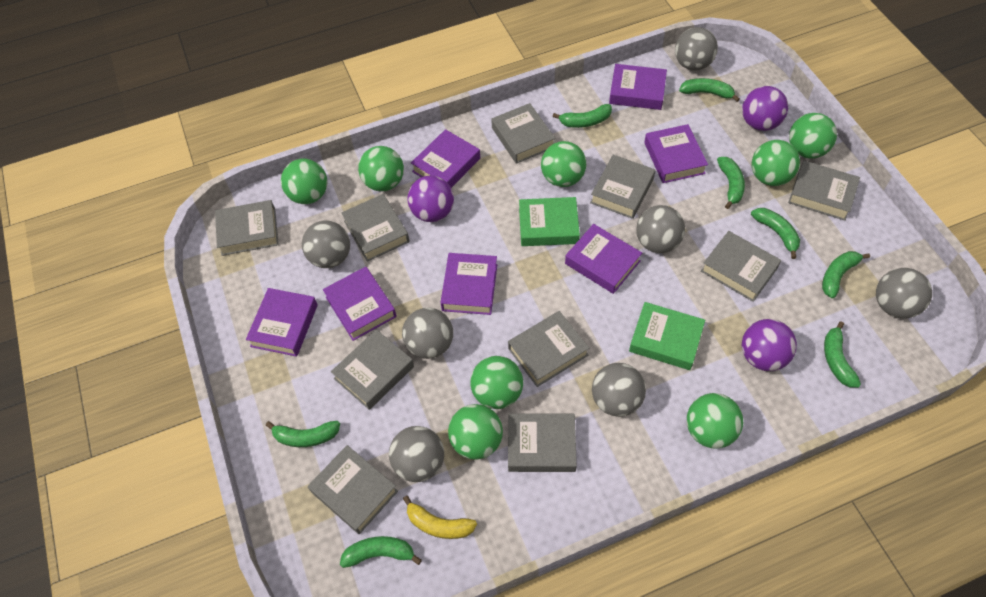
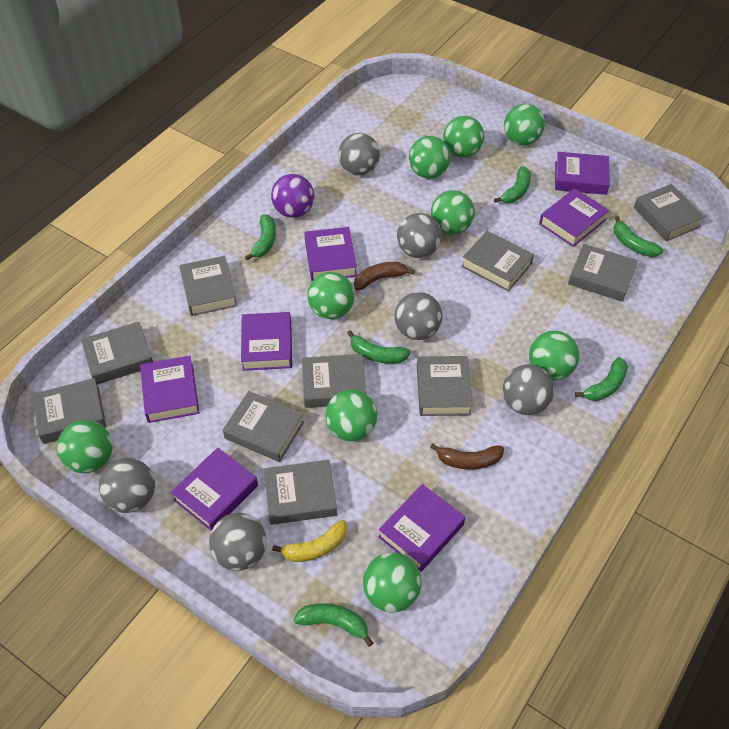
brown banana: none = 0 -> [354,262,415,290] [430,443,504,469] = 2
green ball: [281,159,327,204] [358,146,404,192] [448,404,503,460] [470,356,523,409] [541,141,587,187] [687,393,743,449] [752,140,800,186] [789,113,837,159] = 8 -> [57,420,113,473] [308,272,355,319] [325,389,377,441] [363,552,422,612] [409,136,450,178] [431,190,475,235] [443,116,484,158] [504,104,545,146] [529,331,580,380] = 9
green banana: [266,421,340,447] [340,536,422,568] [552,104,612,128] [679,78,740,102] [717,157,745,209] [751,208,800,259] [822,251,870,298] [824,321,861,388] = 8 -> [245,214,276,260] [293,603,373,647] [347,330,411,364] [494,166,531,203] [575,357,628,401] [614,216,663,257] = 6
green book: [519,197,580,246] [629,302,705,370] = 2 -> none = 0
grey ball: [302,220,350,268] [389,426,444,482] [402,308,453,359] [592,363,646,417] [636,205,685,253] [675,27,718,71] [876,268,932,318] = 7 -> [99,458,155,513] [209,513,267,571] [338,133,380,175] [395,292,443,340] [397,213,442,258] [503,364,554,415] = 6
purple ball: [407,175,454,222] [742,86,788,131] [742,319,797,371] = 3 -> [271,174,314,218] = 1

